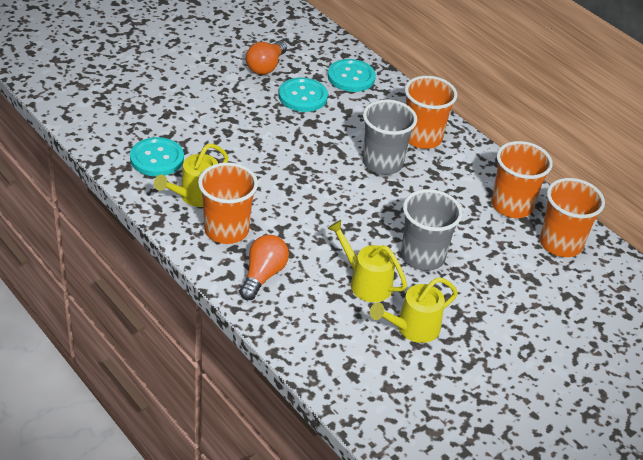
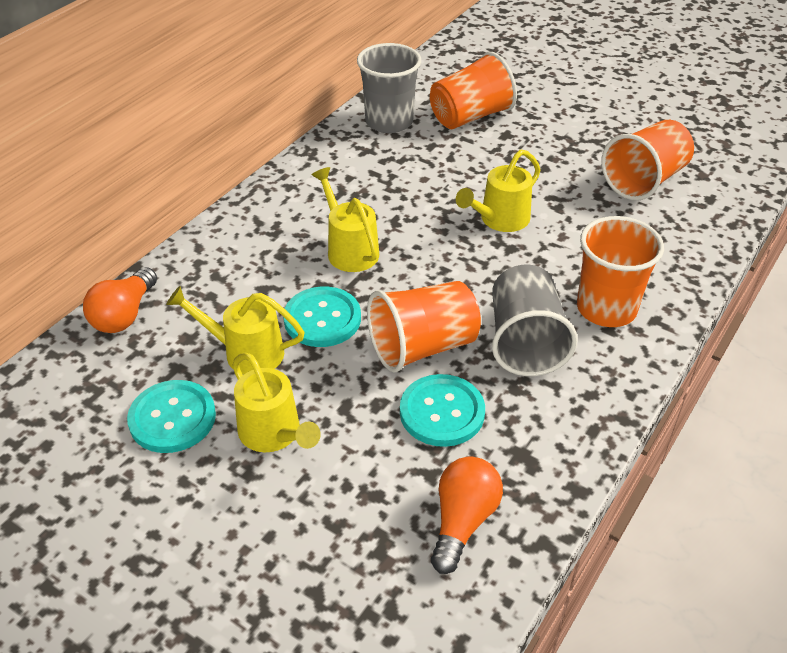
yellow watering can: [154,144,228,207] [327,220,407,302] [370,277,458,343] = 3 -> [166,286,305,374] [232,353,321,452] [312,167,379,272] [456,150,540,232] = 4

